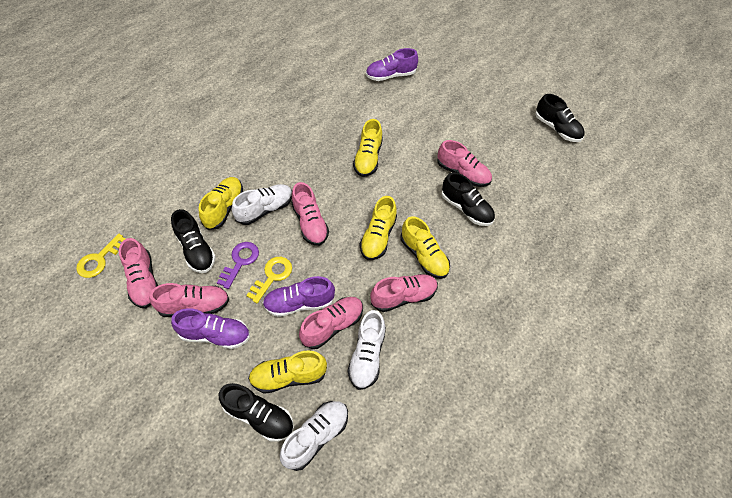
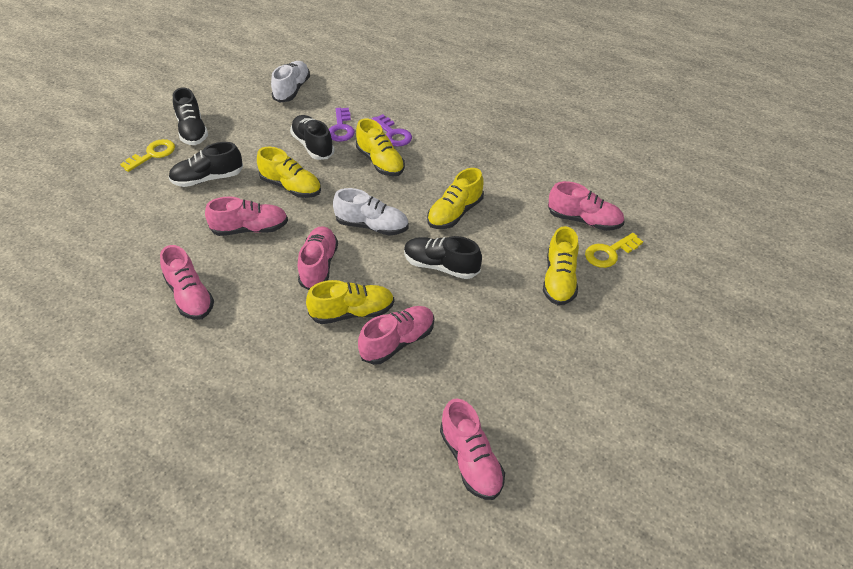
purple key: [217,242,259,289] = 1 -> [329,108,355,141] [372,114,412,146] = 2
purple shoe: [171,308,250,349] [263,276,335,317] [366,48,418,81] = 3 -> none = 0
white shoe: [232,184,292,225] [280,401,348,471] [348,310,386,390] = 3 -> [271,61,310,103] [333,188,409,236] = 2

